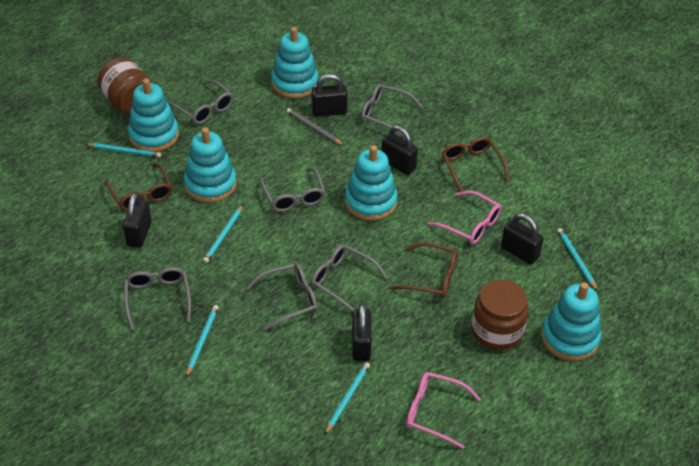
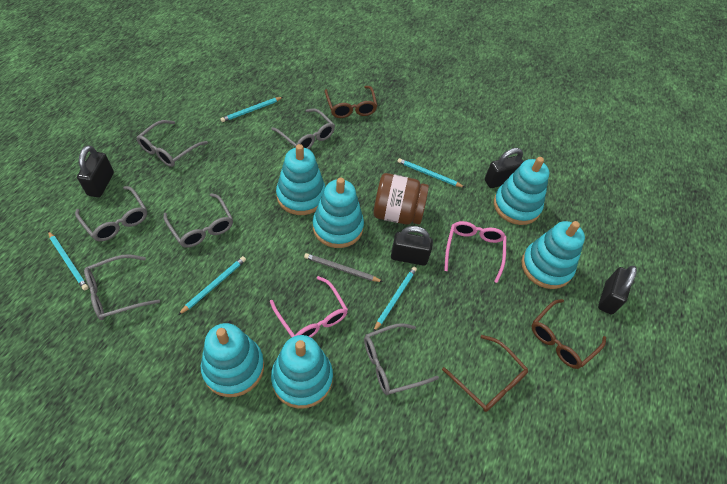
black padlock: [123,193,152,248] [312,74,347,117] [352,303,372,361] [381,125,418,175] [501,213,544,265] = 5 -> [77,145,114,197] [391,226,433,266] [485,148,524,188] [598,266,637,315] = 4
brown jar: [98,57,151,115] [471,279,529,350] = 2 -> [374,173,429,225] = 1
turquoise stacking toy: [128,78,179,152] [184,127,237,203] [271,27,319,98] [345,145,398,221] [541,282,601,361] = 5 -> [201,323,264,397] [271,335,333,409] [276,144,325,215] [313,177,364,248] [494,157,550,225] [521,221,585,289] = 6

